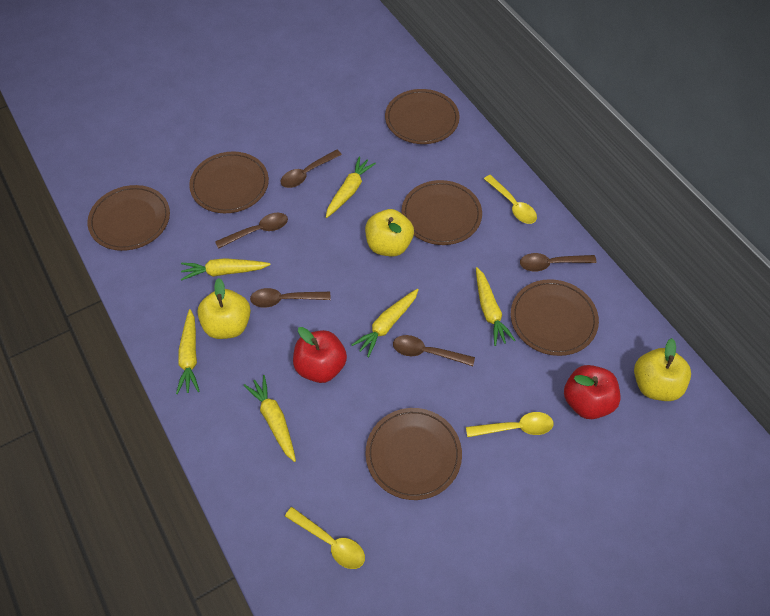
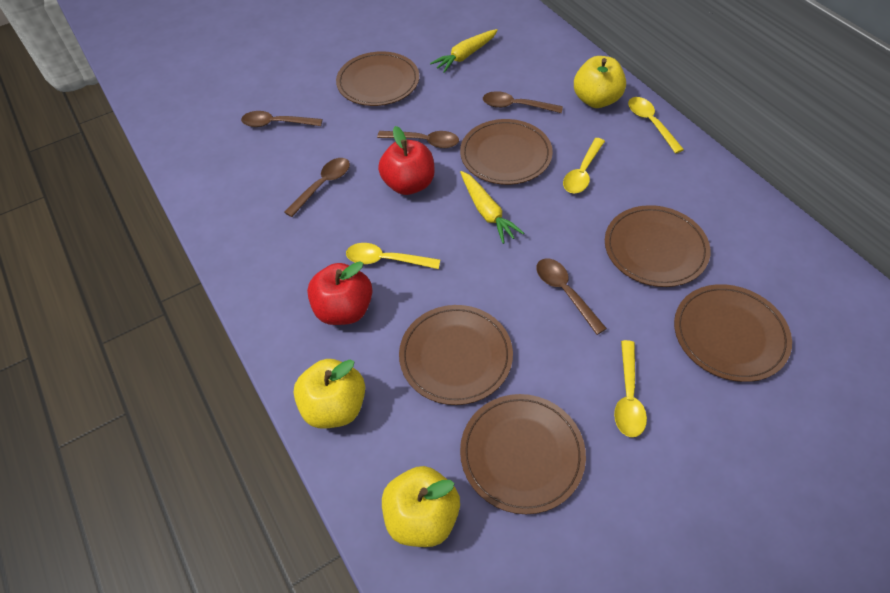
yellow carrot: [176,309,200,394] [181,258,271,281] [243,375,296,462] [326,156,376,218] [352,289,419,358] [476,267,516,346] = 6 -> [430,29,498,73] [460,171,524,244] = 2
yellow spoon: [285,507,365,569] [466,412,553,437] [484,175,537,224] = 3 -> [346,243,440,269] [563,138,605,193] [614,340,647,437] [628,97,684,154] = 4

